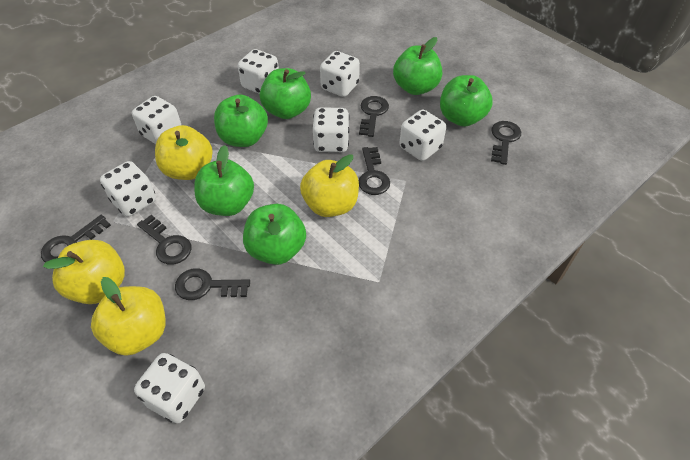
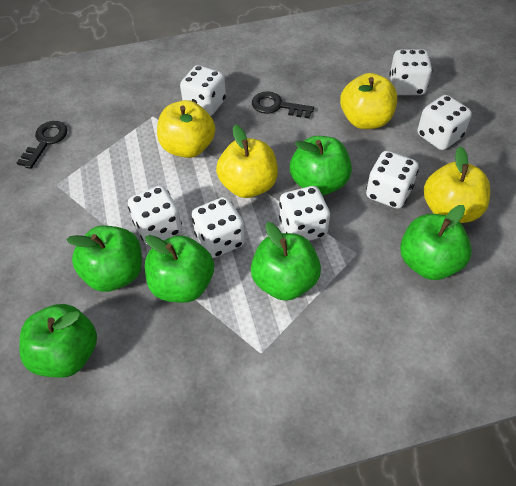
black key: [41,215,111,262] [137,215,192,265] [175,268,250,300] [359,96,389,137] [359,147,390,195] [491,121,521,165] = 6 -> [17,121,68,169] [252,91,314,119] = 2

